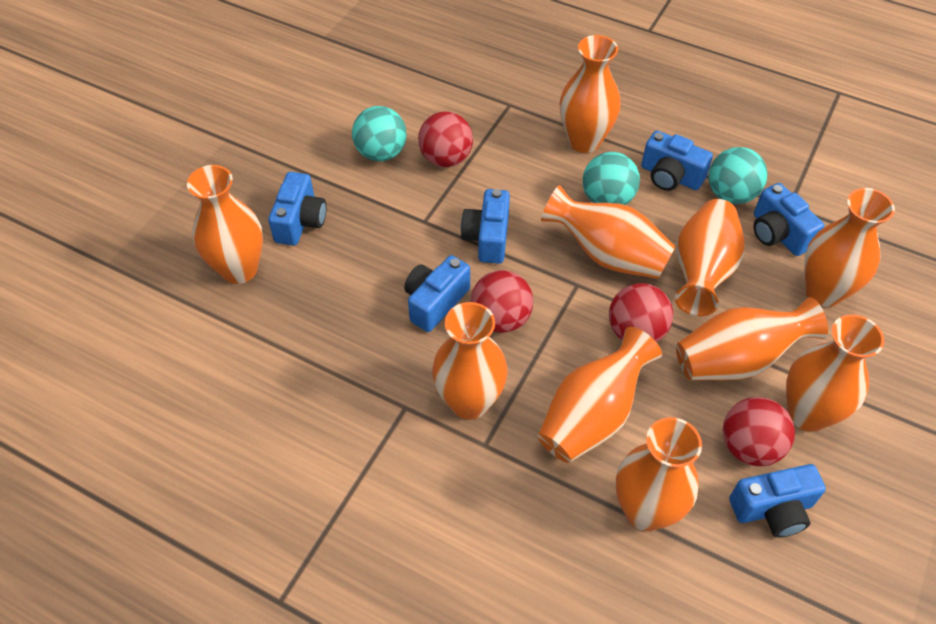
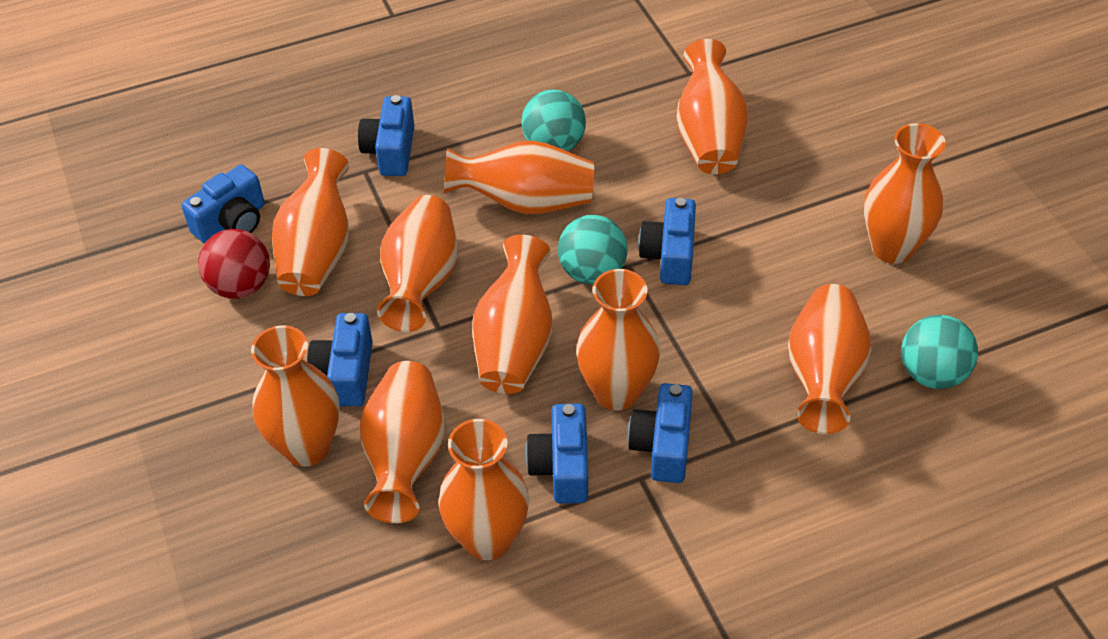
orange vase: [187,165,263,284] [432,302,508,420] [538,327,662,463] [541,185,676,279] [560,35,621,153] [616,417,702,531] [675,199,745,316] [676,297,828,380] [786,315,884,432] [804,188,895,307] = 10 -> [251,325,340,467] [272,148,349,296] [360,361,445,523] [377,195,458,332] [438,419,529,560] [444,140,594,214] [472,235,552,394] [576,269,660,410] [677,39,748,175] [788,284,871,434] [864,123,946,264] = 11
red ball: [418,111,473,167] [471,270,533,333] [609,283,673,342] [723,397,795,466] = 4 -> [198,229,270,299] = 1

